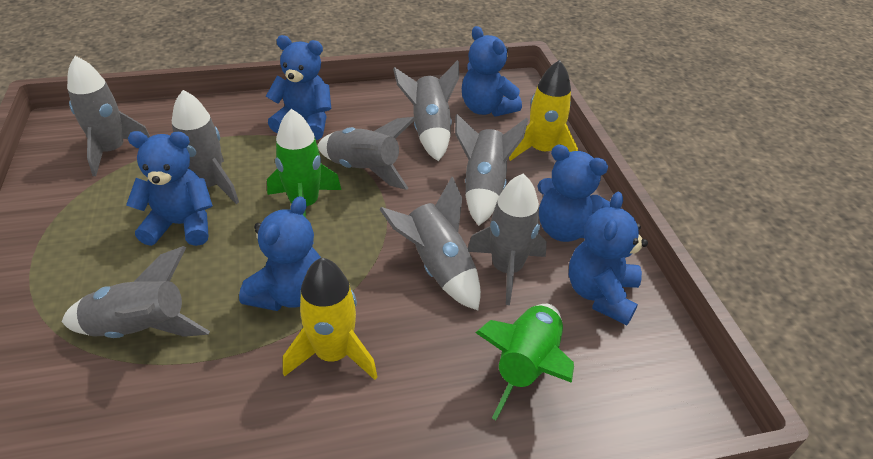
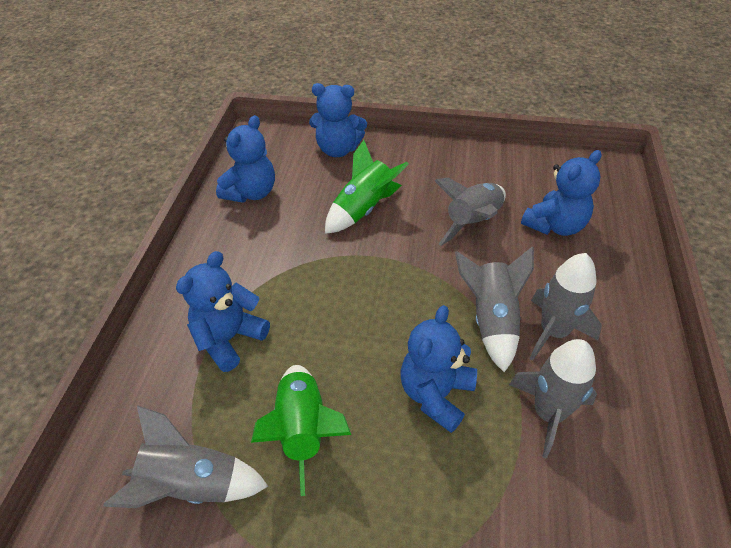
blue teddy bear: [126,131,213,246] [239,196,321,311] [266,35,331,140] [462,26,522,117] [538,144,610,242] [569,192,648,325] = 6 -> [176,251,270,372] [216,115,275,203] [309,83,367,157] [401,305,477,433] [521,150,602,236] = 5
grey rocket: [62,246,210,338] [67,56,150,176] [172,90,239,204] [318,117,416,190] [379,177,481,310] [393,60,459,161] [455,114,528,226] [468,174,547,305] = 8 -> [103,405,268,508] [435,178,506,246] [455,246,534,372] [509,339,597,459] [530,253,602,361] = 5
yellow rocket: [283,257,378,380] [509,60,578,161] = 2 -> none = 0

